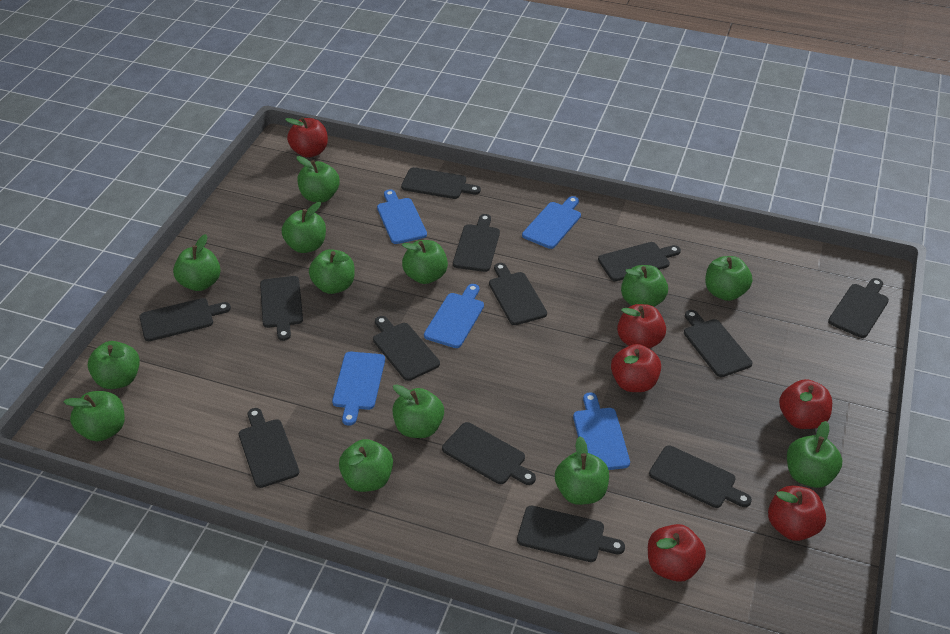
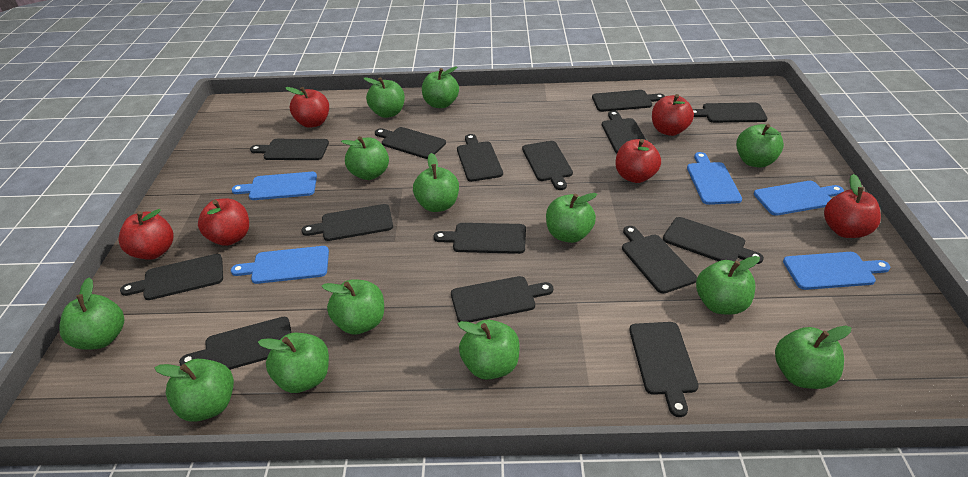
black cutting board: [139,298,231,341] [239,408,299,488] [260,276,303,341] [373,316,440,381] [401,167,481,199] [442,422,536,485] [453,214,500,272] [489,263,547,325] [517,506,625,562] [598,242,681,281] [649,445,752,508] [684,310,752,377] [828,278,889,338] = 13 -> [120,254,223,300] [179,317,291,370] [250,139,329,160] [301,204,393,241] [375,127,446,159] [433,223,526,254] [451,276,553,322] [457,134,503,182] [522,141,573,190] [592,90,665,112] [602,111,646,154] [622,226,697,294] [629,322,699,417] [663,217,764,264] [693,103,768,123] = 15

